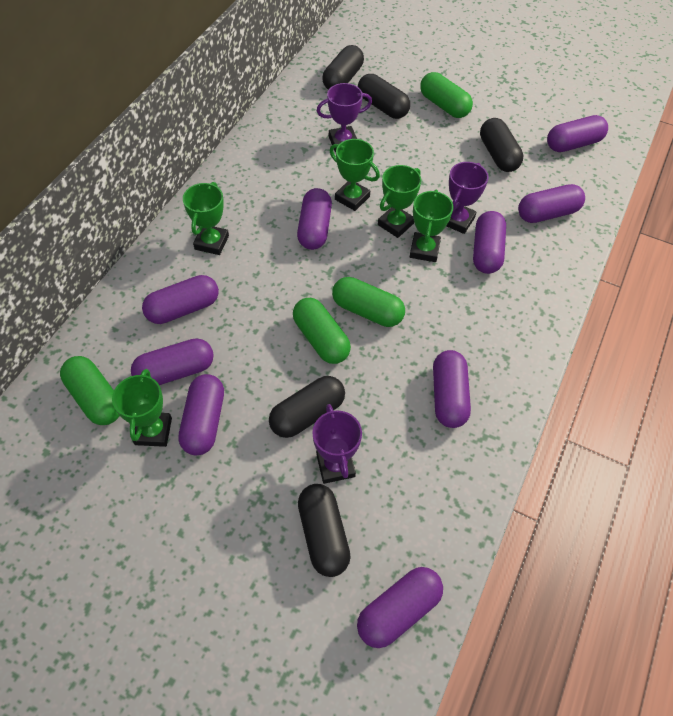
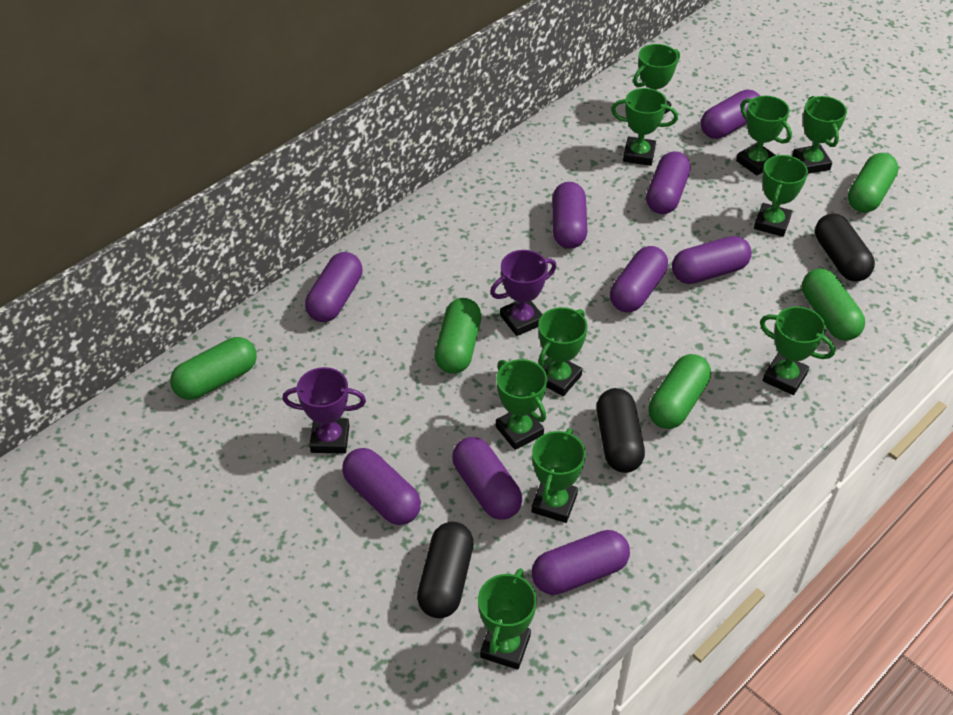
black capsule: [269,376,345,438] [298,484,351,577] [322,45,364,90] [358,74,410,119] [480,118,523,172] = 5 -> [417,522,474,618] [596,388,645,473] [815,214,875,282] = 3
green capsule: [60,356,120,425] [293,298,351,364] [332,277,405,327] [420,72,473,118] = 4 -> [170,337,257,400] [434,298,482,374] [648,354,711,429] [802,269,865,340] [848,153,899,213] = 5
green trophy: [112,369,172,447] [183,182,229,255] [330,139,380,211] [378,165,421,238] [410,190,453,262] = 5 -> [478,568,537,670] [496,359,547,450] [531,428,586,523] [538,307,587,396] [611,88,678,166] [633,44,680,114] [736,96,792,175] [754,155,808,237] [760,306,835,395] [792,96,847,174] = 10
purple trophy: [312,404,362,484] [317,83,372,152] [447,162,489,234] = 3 -> [282,367,366,454] [490,250,557,336] = 2

